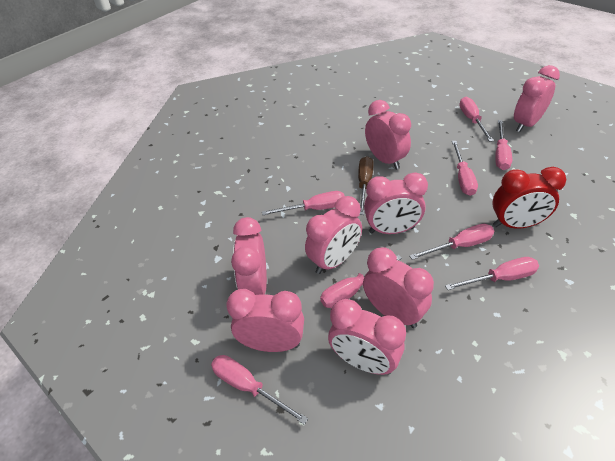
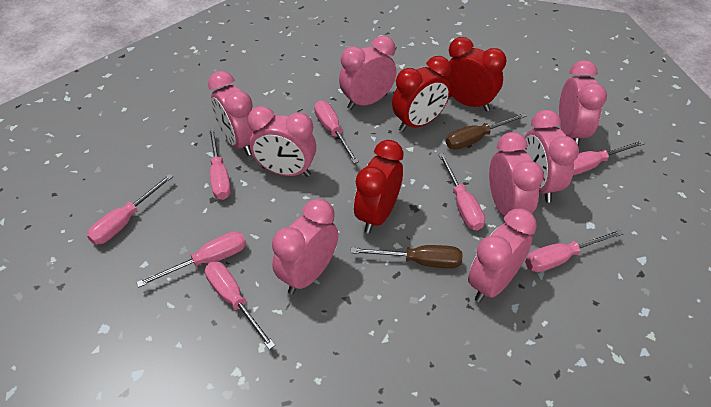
brown screwdriver: [358,156,374,215] = 1 -> [351,245,463,268] [446,113,526,150] = 2
red clock: [492,167,566,229] = 1 -> [354,140,404,233] [392,56,451,132] [444,37,506,111] = 3

